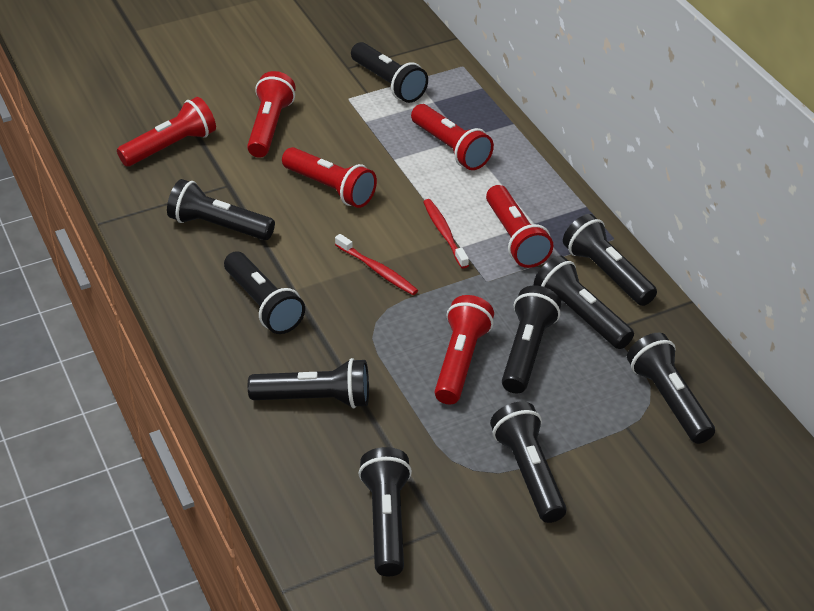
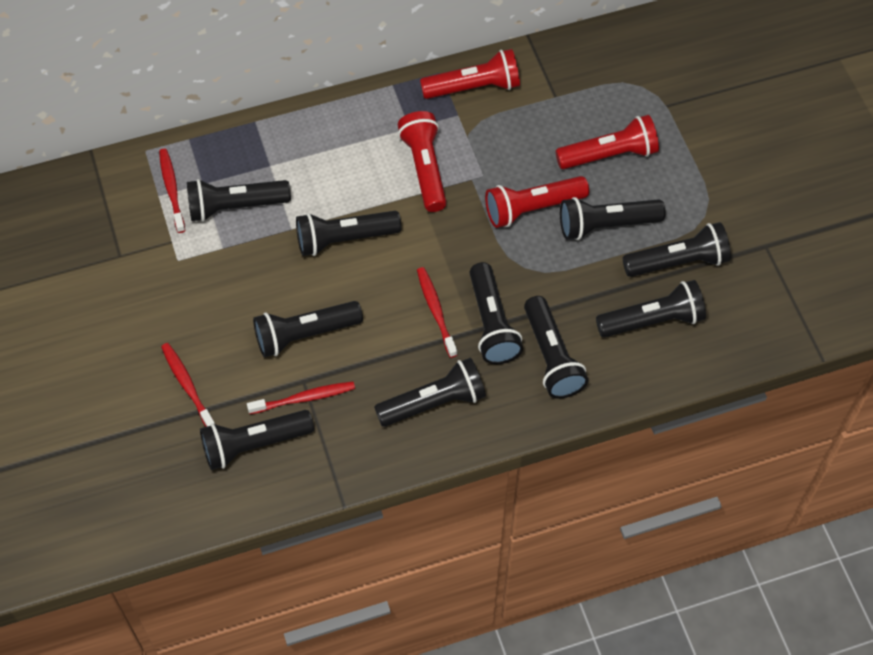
red flashlight: [117,97,216,166] [247,71,296,157] [282,147,377,208] [411,104,494,170] [435,295,494,404] [486,185,553,268] = 6 -> [398,111,447,212] [420,49,520,99] [485,176,589,228] [555,115,659,169] = 4
red toothbrush: [335,234,418,295] [423,199,469,269] = 2 -> [159,149,185,233] [161,343,215,427] [247,382,355,414] [417,267,457,358] = 4

